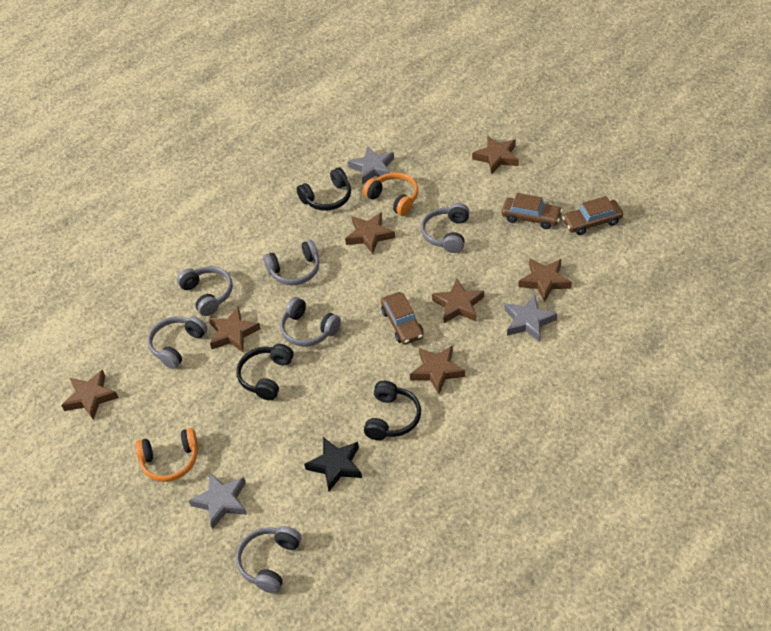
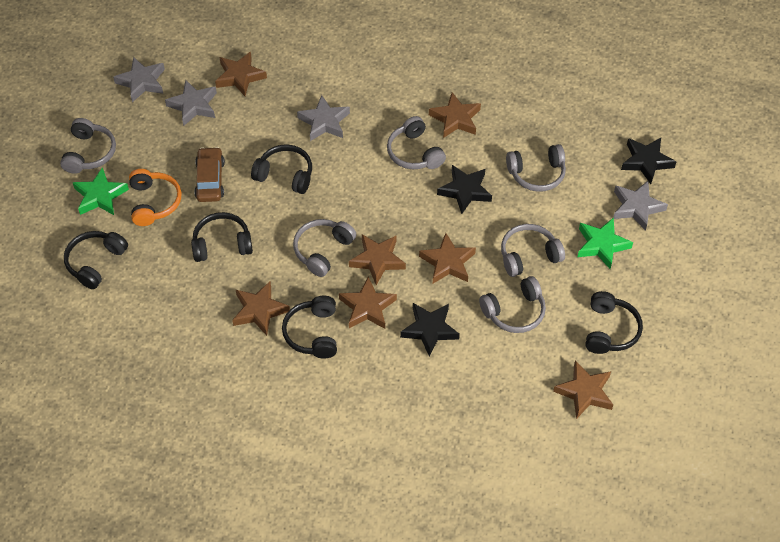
black headphones: [236,344,294,400] [297,167,351,211] [364,381,421,440] = 3 -> [64,231,128,289] [191,212,253,262] [251,144,312,194] [282,296,337,359] [585,291,643,354] = 5
black star: [304,437,362,491] = 1 -> [400,303,460,357] [437,165,492,214] [621,138,676,184] = 3
brown car: [381,292,424,345] [502,193,563,229] [562,196,623,235] = 3 -> [194,147,225,202] = 1
green star: none = 0 -> [72,167,129,215] [577,217,633,269] = 2
grey star: [189,473,247,529] [348,146,394,185] [504,295,557,342] = 3 -> [113,57,165,102] [165,80,217,126] [297,95,350,141] [614,181,668,231] = 4
orange headphones: [135,428,198,482] [363,172,418,216] = 2 -> [129,169,182,226] = 1

